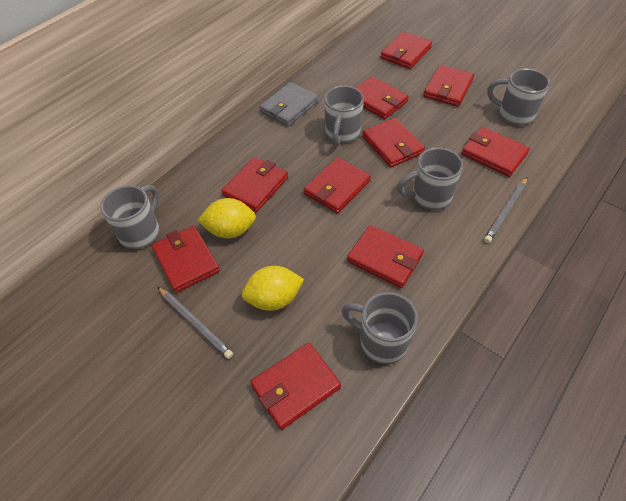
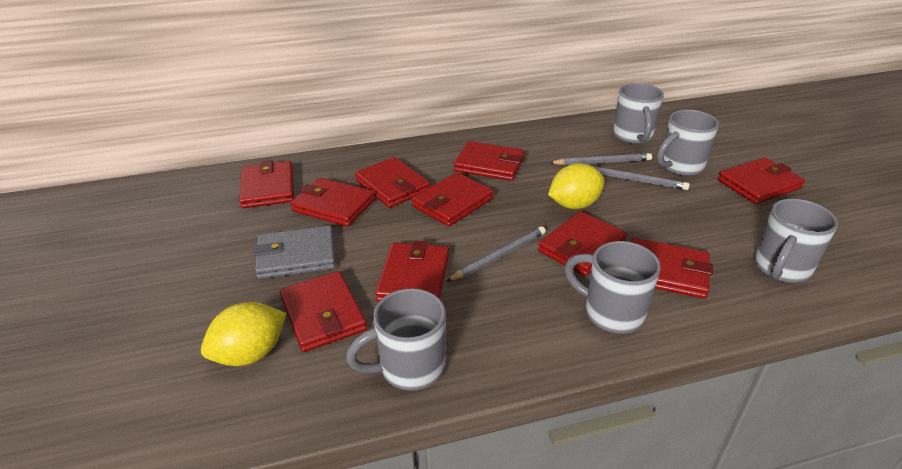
grey pencil: [158,287,233,359] [484,177,527,243] = 2 -> [446,226,546,282] [549,153,652,165] [592,166,690,190] = 3

